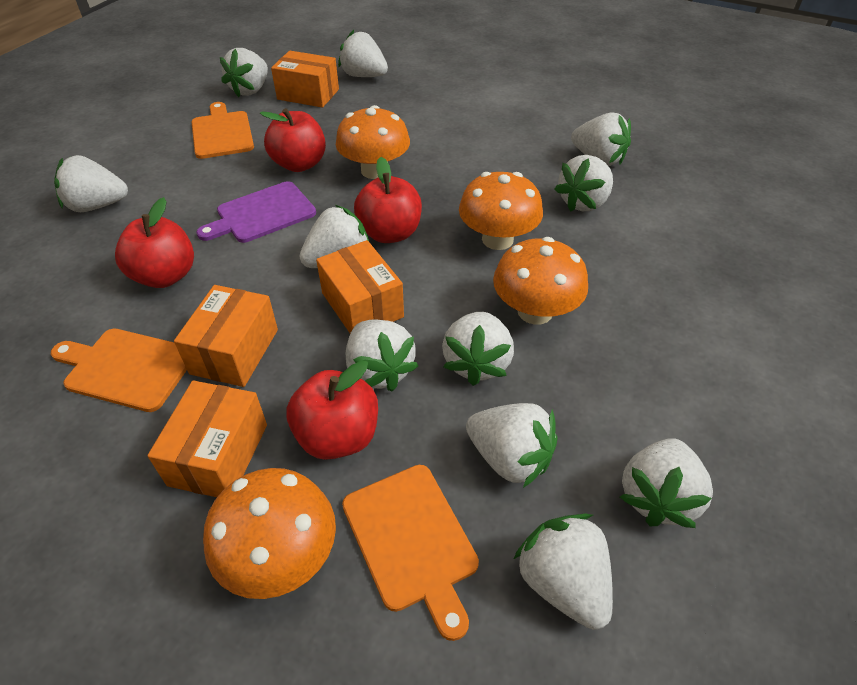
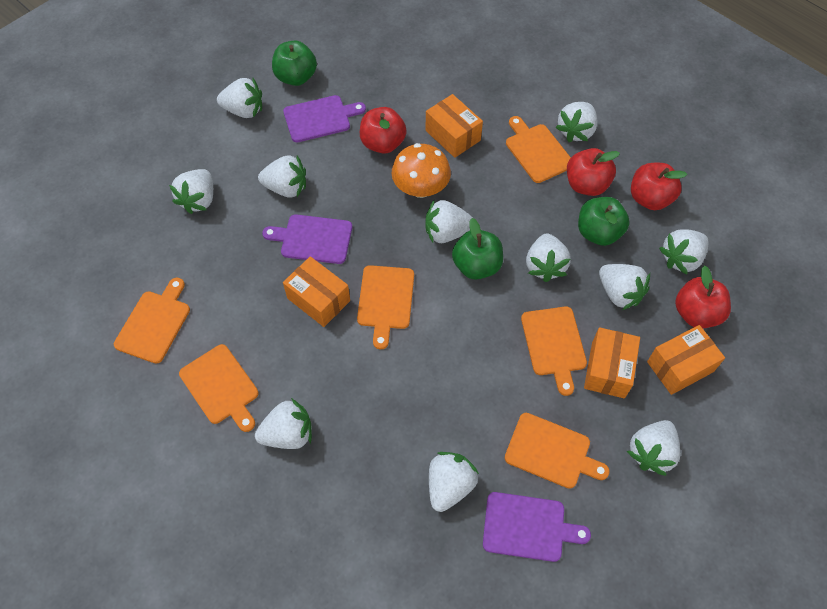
green apple: none = 0 -> [272,40,317,86] [452,218,503,280] [578,197,630,246] = 3
orange cutting board: [51,329,187,412] [192,102,254,159] [342,465,479,641] = 3 -> [114,277,190,364] [179,344,259,432] [357,265,414,349] [505,413,610,489] [506,116,571,183] [521,306,587,396] = 6
orange mushroom: [203,468,336,599] [336,105,410,179] [459,172,543,250] [493,237,588,325] = 4 -> [392,143,451,198] = 1
purple cutting board: [196,181,316,243] = 1 -> [262,214,352,264] [283,95,366,143] [483,492,591,562] = 3

